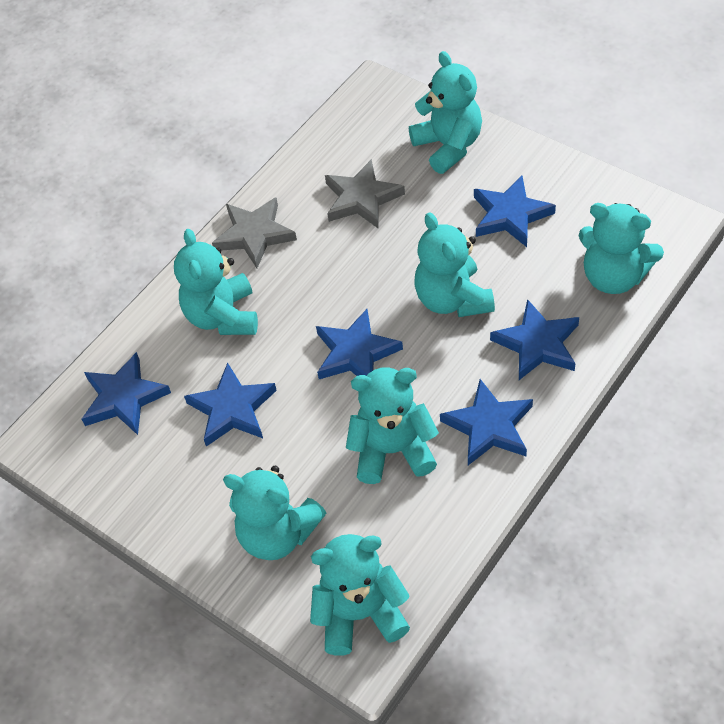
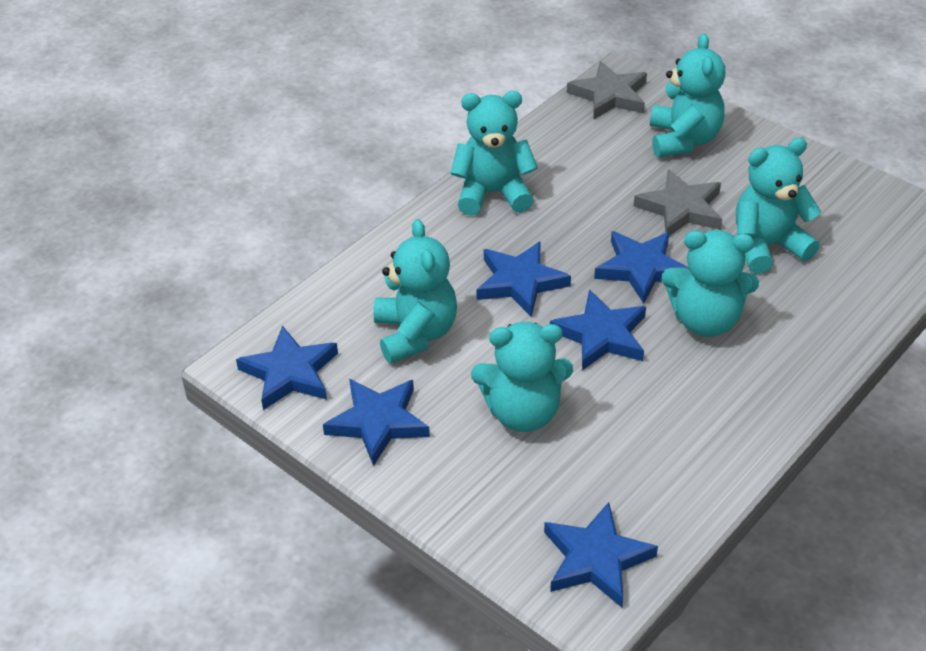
turquoise teddy bear: [174,229,258,335] [223,466,326,560] [310,534,410,655] [346,367,439,484] [409,51,482,174] [414,212,495,317] [578,203,664,294] = 7 -> [374,219,457,363] [450,91,538,216] [471,322,573,432] [650,33,725,157] [662,230,759,337] [736,138,821,274] = 6

